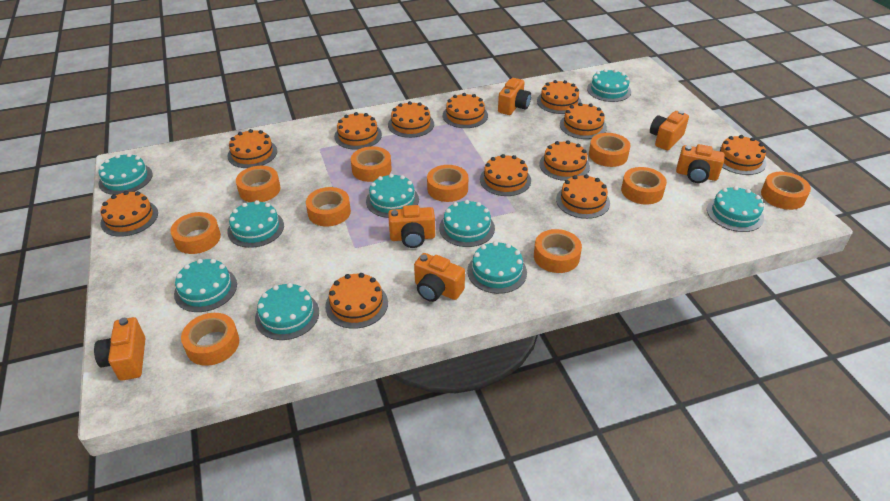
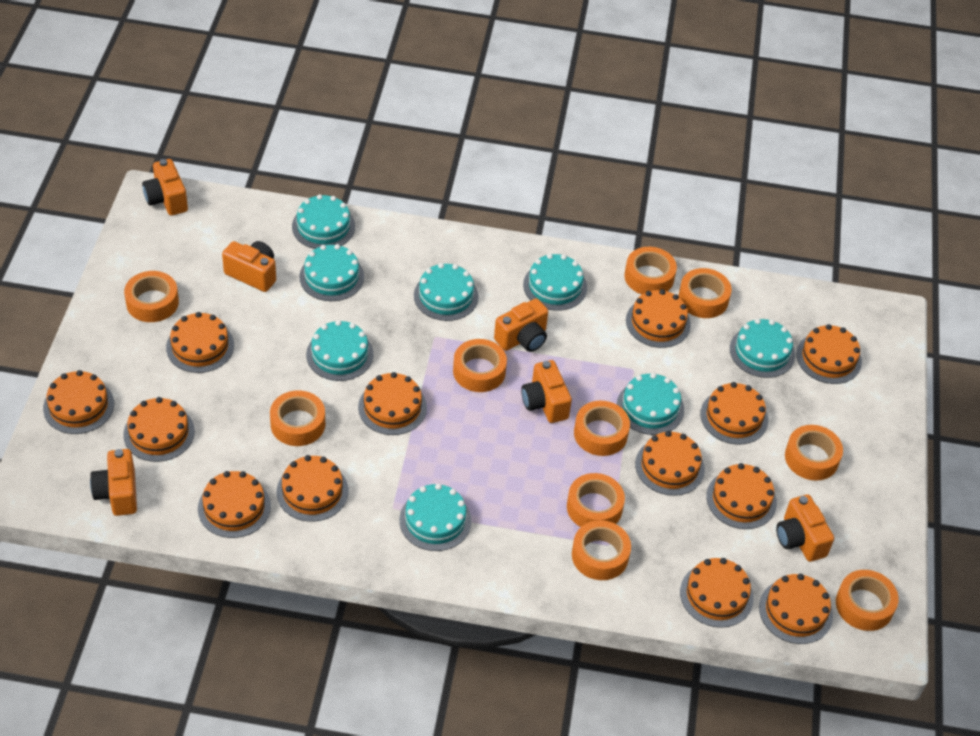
orange cake: [101,191,158,237] [227,129,277,168] [325,273,388,329] [334,112,382,150] [388,101,434,138] [443,93,488,128] [480,154,531,196] [537,80,582,114] [539,140,590,181] [556,174,610,219] [560,103,607,139] [716,135,766,175] = 12 -> [43,370,114,434] [123,397,195,462] [166,312,234,373] [198,471,271,538] [277,455,348,522] [358,372,427,435] [626,289,691,348] [635,431,705,496] [680,558,754,628] [701,382,768,445] [706,463,777,529] [759,574,833,644] [796,324,862,384] = 13
turquoise cake: [99,153,153,195] [174,259,237,312] [227,200,284,248] [255,283,319,340] [366,174,419,218] [439,200,495,247] [467,241,527,294] [587,69,631,102] [707,186,764,232] = 9 -> [292,194,355,249] [299,244,364,301] [306,320,374,381] [399,483,472,551] [414,263,479,321] [523,254,587,311] [617,373,684,435] [730,319,795,378] = 8

